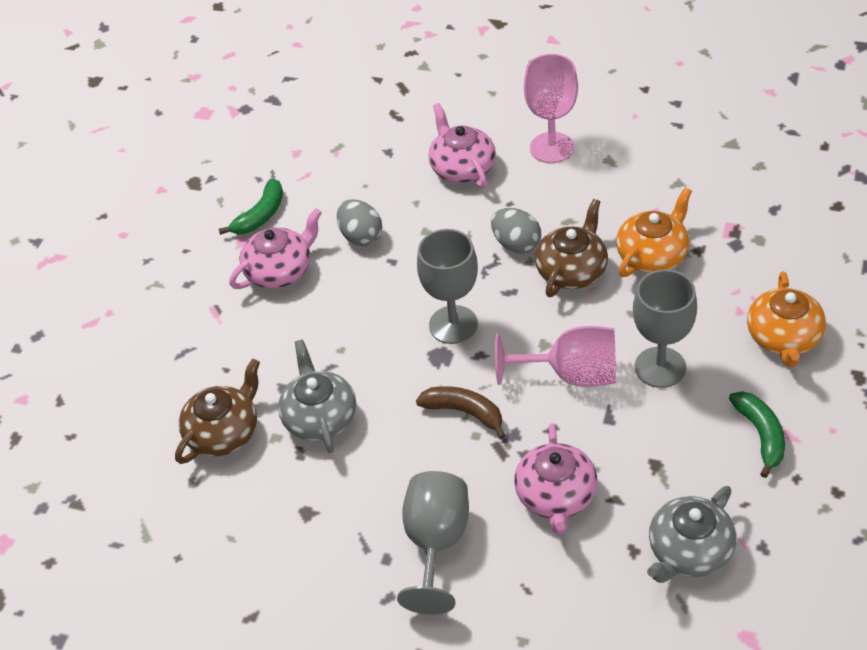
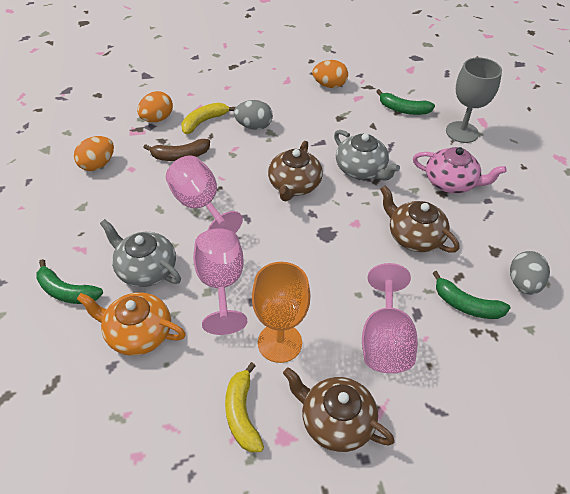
brown teapot: [175,359,260,464] [535,199,608,297] = 2 -> [268,141,323,201] [283,367,395,452] [380,186,459,253] = 3
green banana: [219,178,283,235] [729,391,785,478] = 2 -> [36,259,103,304] [376,89,435,115] [432,271,511,319] = 3
grey goblet: [397,471,469,615] [417,229,478,344] [633,269,697,388] = 3 -> [446,57,502,143] = 1
orange egg: none = 0 -> [74,136,114,171] [137,91,173,122] [312,60,348,88] = 3
orange goblet: none = 0 -> [252,262,311,363] = 1
orange teapot: [616,187,692,277] [747,272,826,367] = 2 -> [77,292,186,356] = 1
pink goblet: [495,326,616,387] [524,54,578,163] = 2 -> [166,156,243,233] [193,228,247,335] [362,263,418,373] = 3
pink teapot: [229,208,322,289] [428,103,496,188] [514,423,598,534] = 3 -> [413,147,507,194] = 1
yellow banana: none = 0 -> [182,102,236,134] [225,362,264,453] = 2

